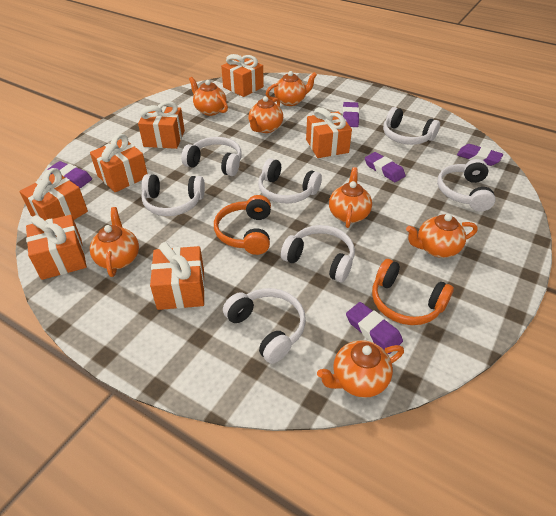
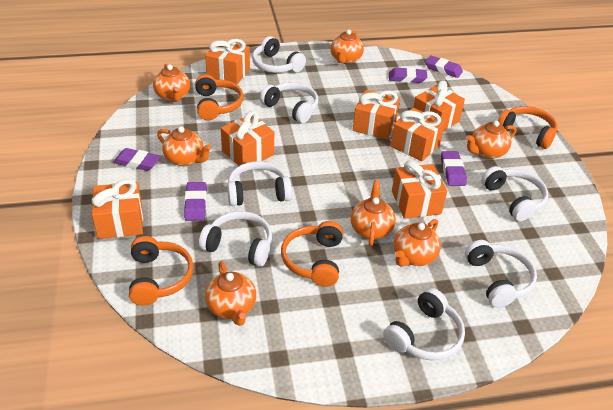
orange headphones: [214,195,271,255] [372,259,454,325] = 2 -> [129,236,194,306] [195,74,243,121] [281,221,343,287] [498,106,557,149] = 4

